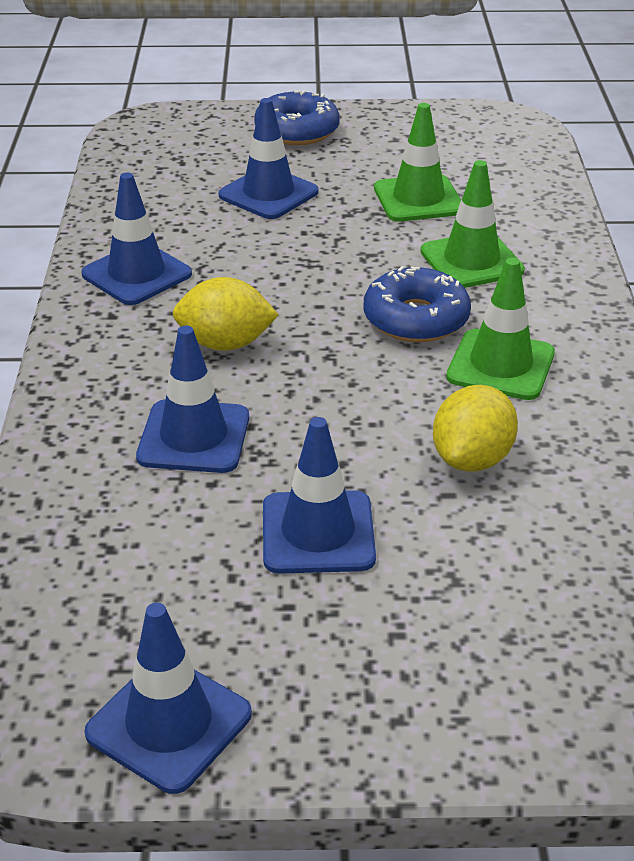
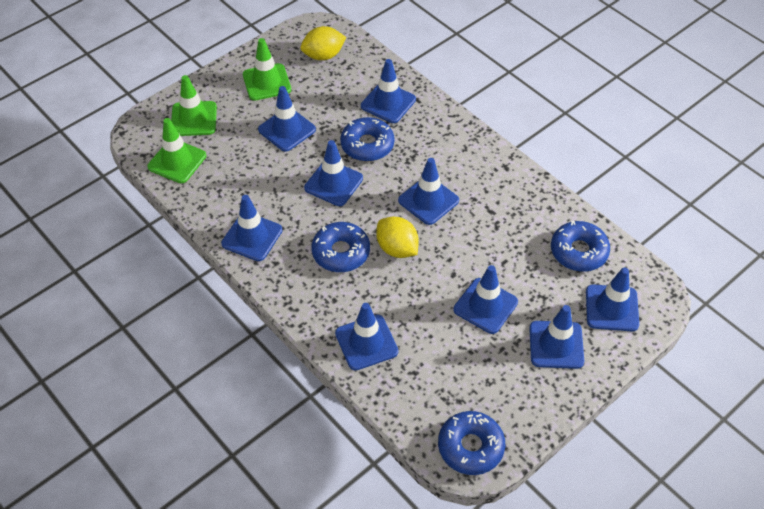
blue donut: [254,91,340,145] [364,266,471,342] = 2 -> [311,222,370,272] [340,117,394,161] [438,411,505,475] [551,221,610,272] = 4
blue traffic cone: [81,172,192,305] [84,603,252,794] [136,326,249,473] [219,98,319,219] [263,417,376,574] = 5 -> [221,195,283,261] [258,86,316,152] [304,140,363,206] [335,303,398,371] [361,59,416,123] [398,158,459,225] [454,265,518,334] [529,305,584,369] [586,267,639,331] = 9

